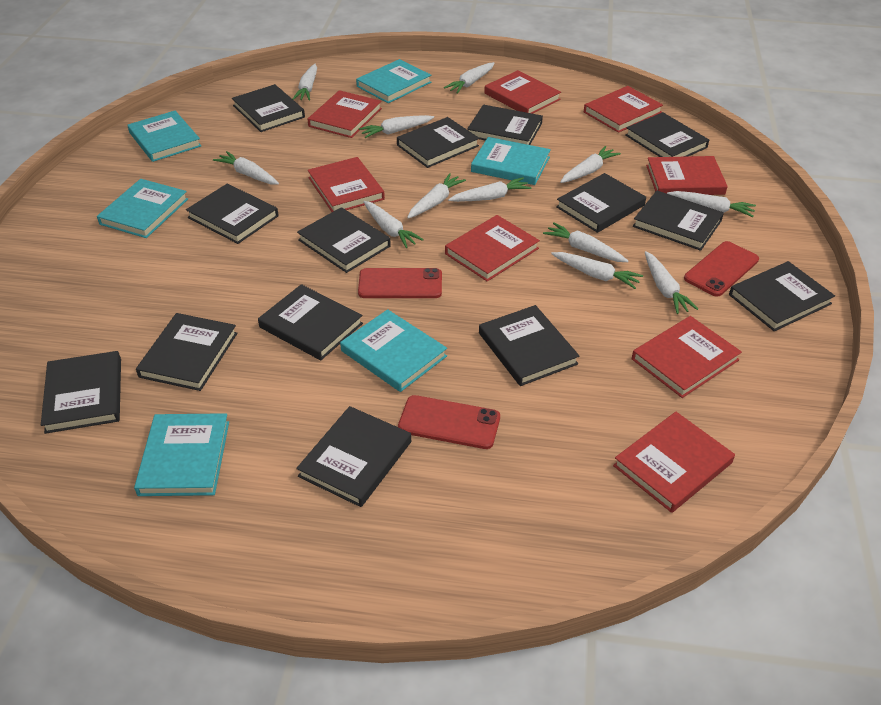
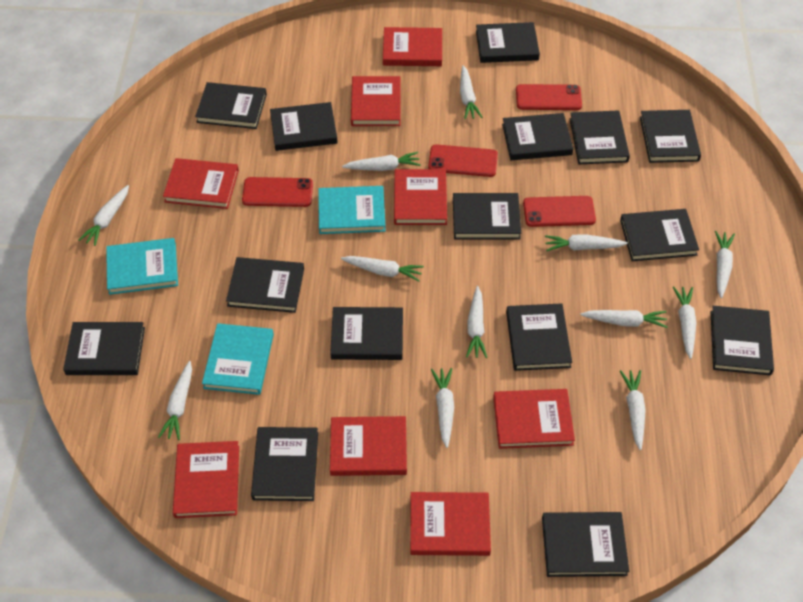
black book: [41,351,121,434] [136,313,237,391] [186,184,279,244] [232,84,305,132] [258,284,363,360] [296,406,411,507] [297,207,391,273] [397,117,479,168] [467,105,543,145] [479,305,579,386] [556,173,646,233] [625,112,709,157] [633,191,724,251] [729,261,835,331] = 14 -> [63,322,145,375] [195,82,267,129] [226,257,304,313] [251,427,318,501] [270,102,338,151] [330,307,403,360] [453,193,521,239] [476,22,540,63] [502,113,573,160] [506,303,572,371] [542,512,629,577] [570,110,630,164] [620,209,699,261] [640,110,701,163] [710,306,774,376] = 15
red phone: [358,268,442,298] [398,395,500,449] [684,241,759,297] = 3 -> [242,177,313,207] [428,144,498,177] [516,84,582,110] [523,196,596,227] = 4
turquoise book: [97,179,188,238] [127,111,201,162] [134,413,229,496] [340,309,447,392] [356,59,431,103] [471,137,551,185] = 6 -> [106,238,178,295] [202,323,274,395] [318,186,386,234] = 3

